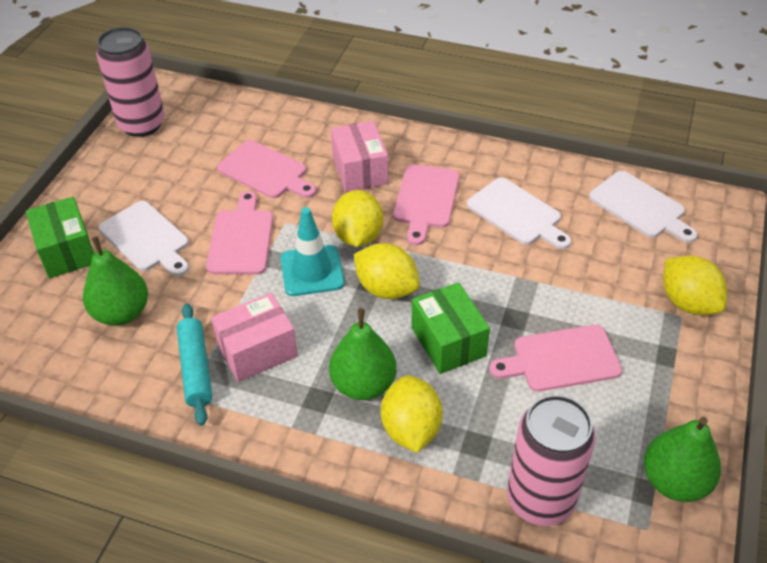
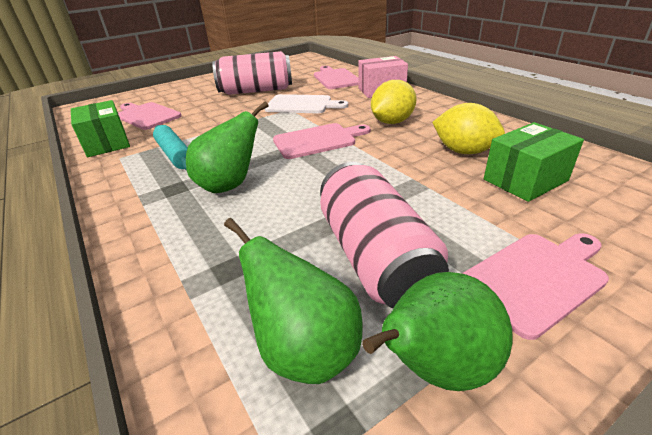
pink box: [211,293,298,382] [331,121,388,192] = 2 -> [358,56,408,98] = 1
turquoise traffic cone: [280,207,344,296] = 1 -> none = 0
white cutting board: [98,201,189,276] [467,177,571,249] [589,171,697,243] = 3 -> [265,94,348,113] = 1
yellow lemon: [332,190,383,247] [354,243,420,299] [381,375,443,453] [663,255,727,315] = 4 -> [371,80,416,124] [432,103,505,154] = 2

